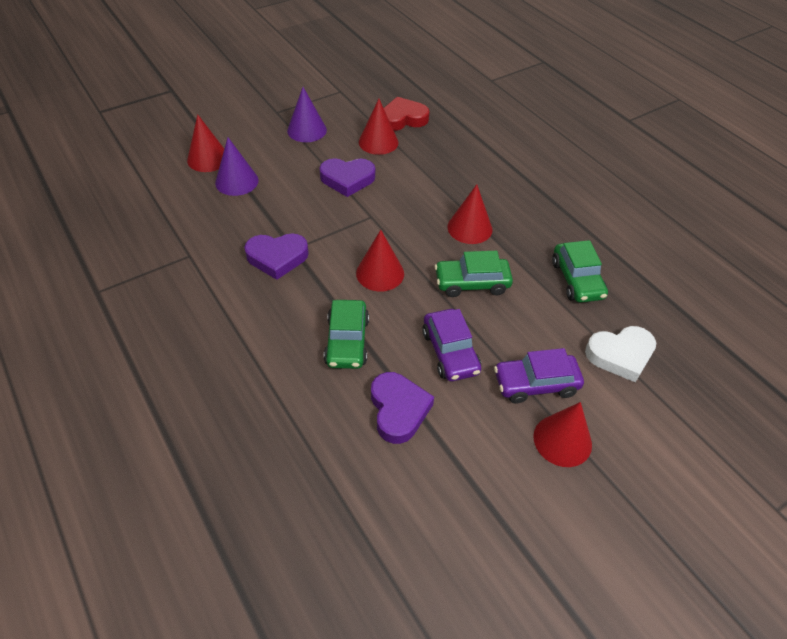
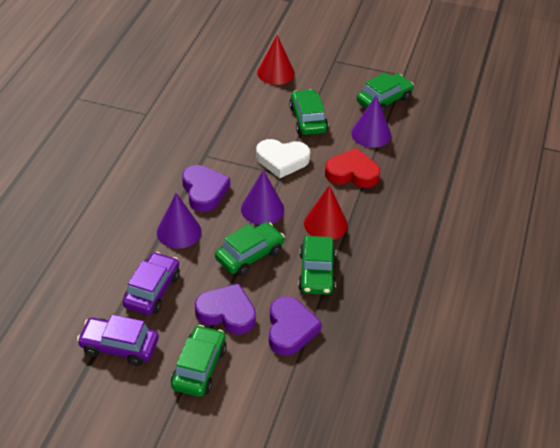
green car: [324,300,369,369] [435,251,513,297] [552,240,608,303] = 3 -> [171,325,227,397] [215,222,285,276] [289,89,328,135] [298,236,336,295] [357,73,414,113] = 5
purple cone: [215,138,259,196] [287,87,327,142] = 2 -> [157,193,201,249] [241,170,284,225] [351,96,391,148] = 3
red cone: [187,114,224,172] [356,230,404,292] [359,99,399,155] [448,184,492,244] [533,402,592,467] = 5 -> [257,35,295,85] [304,185,348,240] = 2

